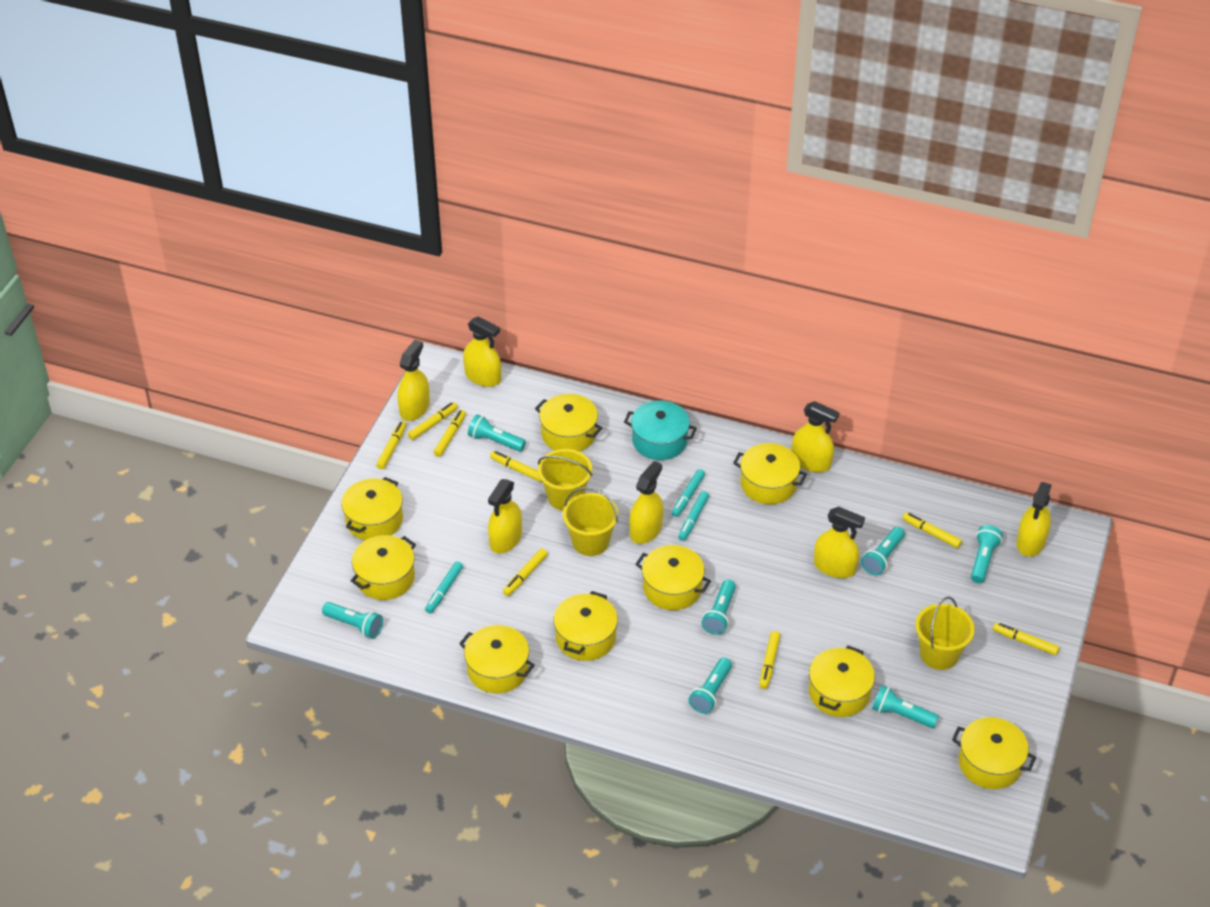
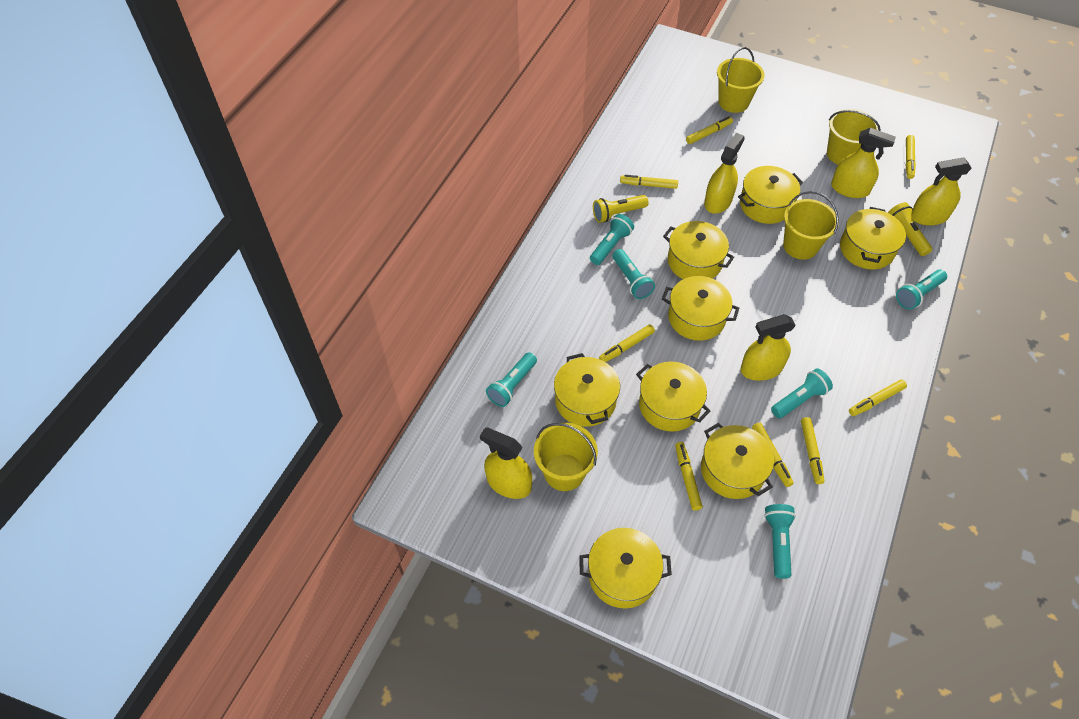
turquoise flashlight: [322,602,383,639] [468,414,526,452] [688,658,732,714] [701,580,736,635] [861,527,905,575] [872,685,939,728] [971,525,1003,583] = 7 -> [486,352,537,407] [590,214,634,265] [612,249,655,299] [764,504,796,579] [771,368,833,418] [896,269,947,310] = 6
turquoise marker: [425,561,463,613] [672,469,705,517] [678,491,709,541] = 3 -> none = 0
turquoise pot: [624,400,697,460] = 1 -> none = 0
yellow bucket: [538,449,592,511] [563,487,619,556] [915,597,975,670] = 3 -> [534,423,598,491] [717,47,765,113] [783,191,839,260] [827,109,881,164] = 4
yellow flashlight: none = 0 -> [593,195,649,223] [888,202,932,256] = 2
yellow pot: [341,477,403,540] [351,535,416,600] [459,625,535,693] [535,394,602,452] [553,591,618,661] [636,545,711,610] [733,443,807,504] [809,645,875,717] [952,717,1036,789] = 9 -> [554,353,620,427] [579,528,672,609] [636,362,710,432] [662,276,739,341] [663,221,734,279] [701,423,774,499] [738,166,803,224] [840,207,906,269] = 8
yellow spray bottle: [397,340,430,421] [463,316,501,387] [488,479,522,553] [629,461,663,544] [792,401,839,472] [814,507,865,578] [1016,482,1052,557] = 7 -> [480,427,532,499] [704,133,745,214] [740,314,796,381] [831,128,896,198] [912,158,972,226] = 5

